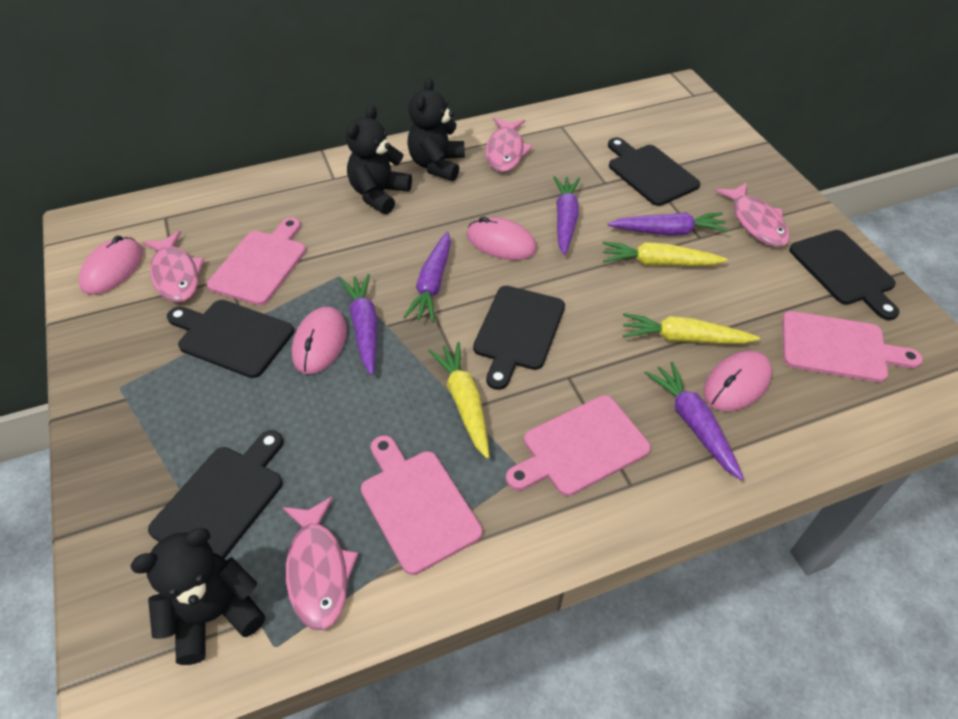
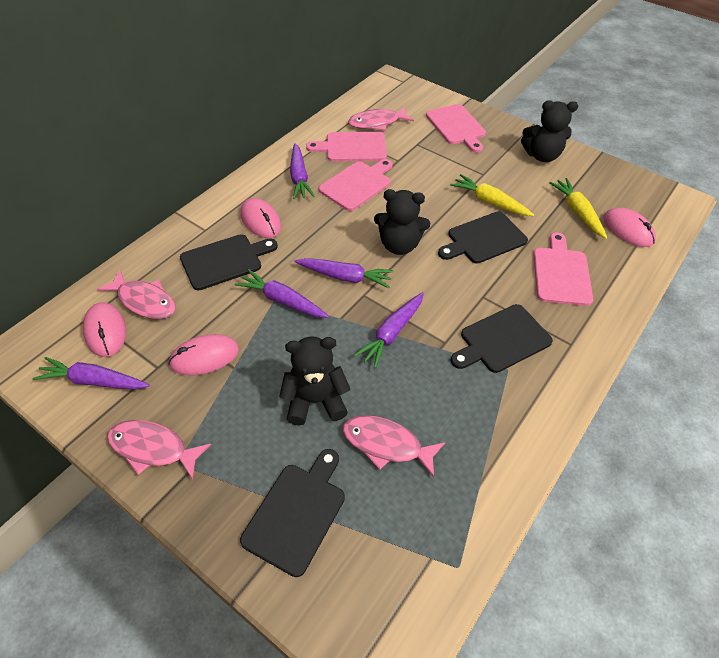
black cutting board: [148,430,283,559] [167,300,294,378] [473,286,565,390] [608,138,700,206] [789,230,899,320] = 5 -> [180,234,278,290] [240,449,345,577] [438,211,528,264] [451,304,553,373] = 4
yellow carrot: [428,342,489,459] [602,242,728,266] [623,313,760,344] = 3 -> [450,174,534,216] [549,178,607,239] = 2

